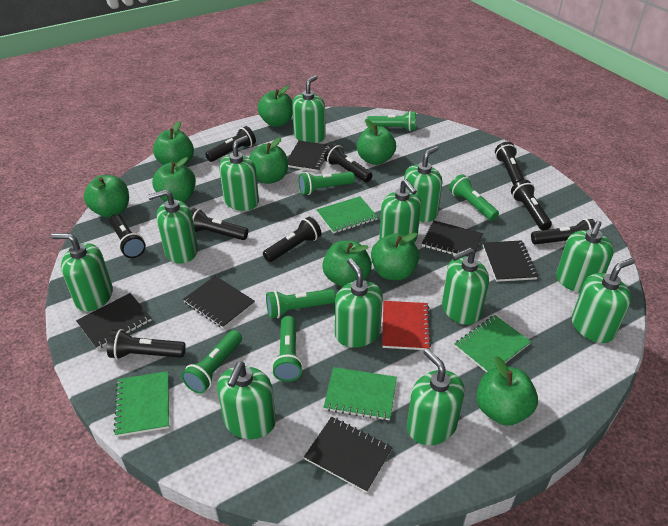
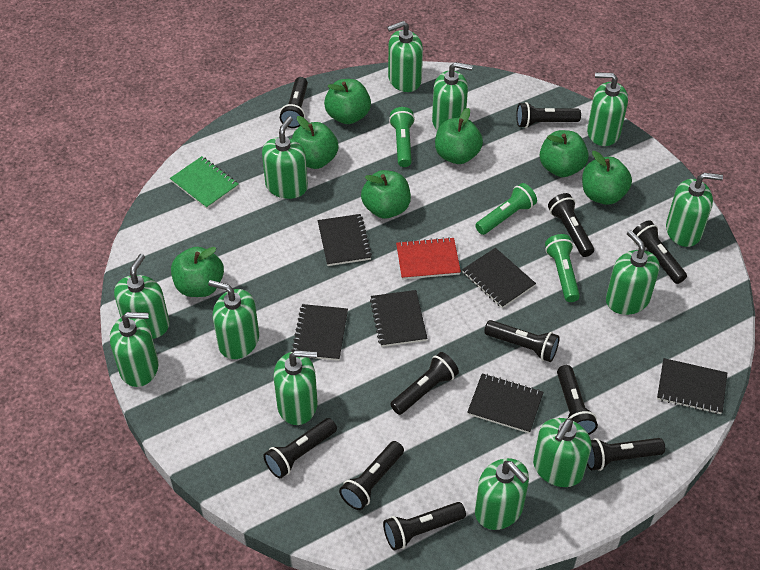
black flashlight: [107,329,186,359] [109,214,146,258] [190,208,248,240] [205,126,256,162] [263,217,321,262] [324,143,372,182] [495,142,525,185] [511,180,552,230] [531,219,595,245] = 9 -> [263,418,337,478] [280,77,308,128] [339,441,404,510] [383,502,466,550] [390,352,459,415] [484,320,560,362] [516,102,581,128] [548,193,594,257] [557,365,598,435] [587,438,665,471] [632,220,687,284] = 11
green apple: [84,175,129,217] [152,157,196,202] [153,121,194,165] [249,137,288,184] [258,86,293,127] [322,240,372,287] [357,119,396,165] [371,233,420,280] [476,356,538,426] = 9 -> [171,247,224,297] [292,116,339,169] [324,79,371,124] [361,170,411,219] [435,108,483,164] [540,130,589,177] [582,151,632,205] = 7
green flashlight: [181,330,242,394] [266,289,336,318] [272,316,303,382] [298,172,355,195] [367,111,416,131] [449,174,499,221] = 6 -> [389,107,415,167] [475,183,537,235] [545,234,580,302] = 3
green notebook: [113,371,169,437] [317,196,378,234] [323,367,397,421] [455,315,531,372] = 4 -> [170,156,239,209] = 1

